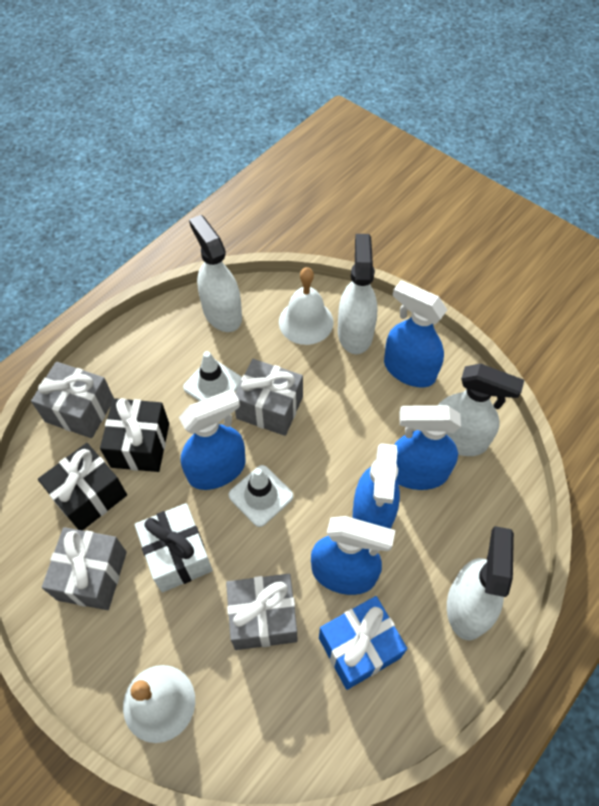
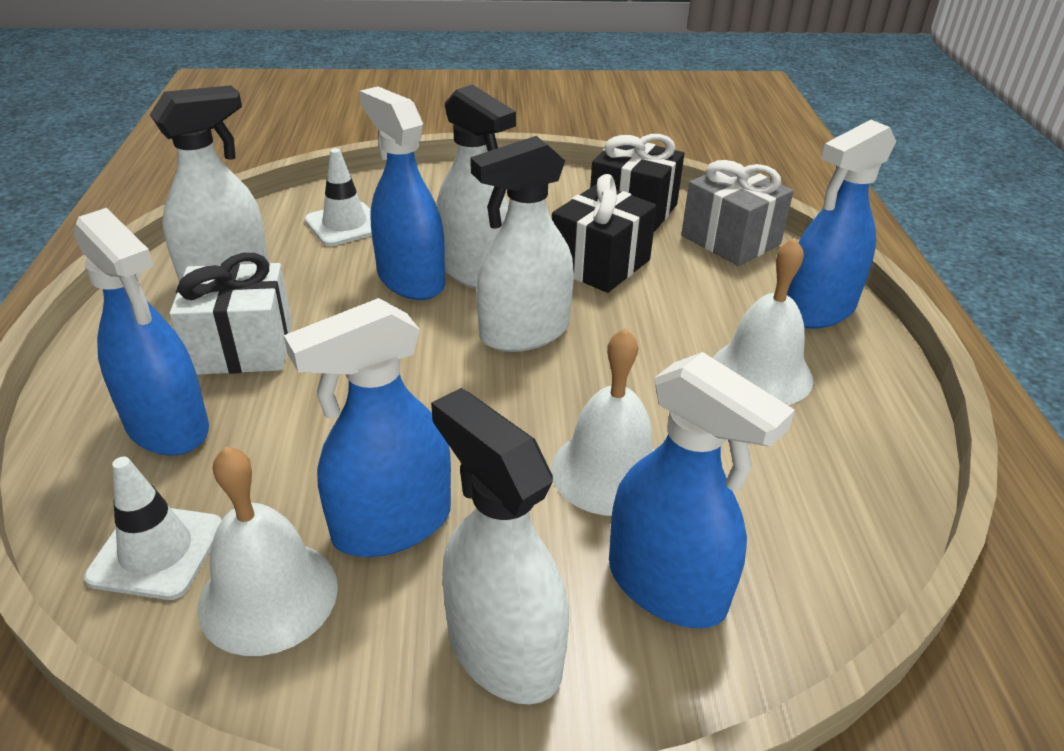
blue gift: [319,596,407,690] = 1 -> none = 0
grey gift: [31,362,114,438] [42,527,127,610] [226,574,297,650] [235,359,303,436] = 4 -> [681,160,794,266] = 1
white bell: [123,665,195,743] [279,267,334,345] = 2 -> [198,446,338,656] [551,328,654,516] [713,237,813,405] = 3

